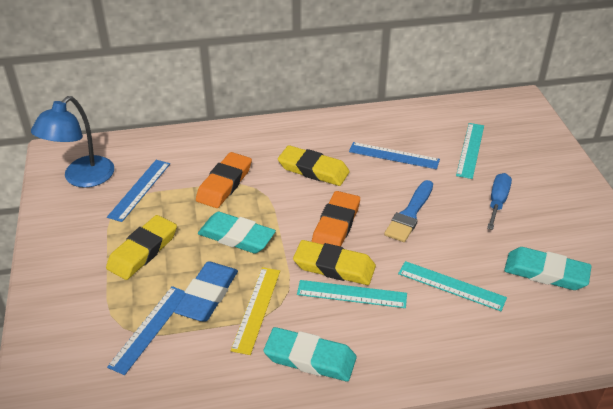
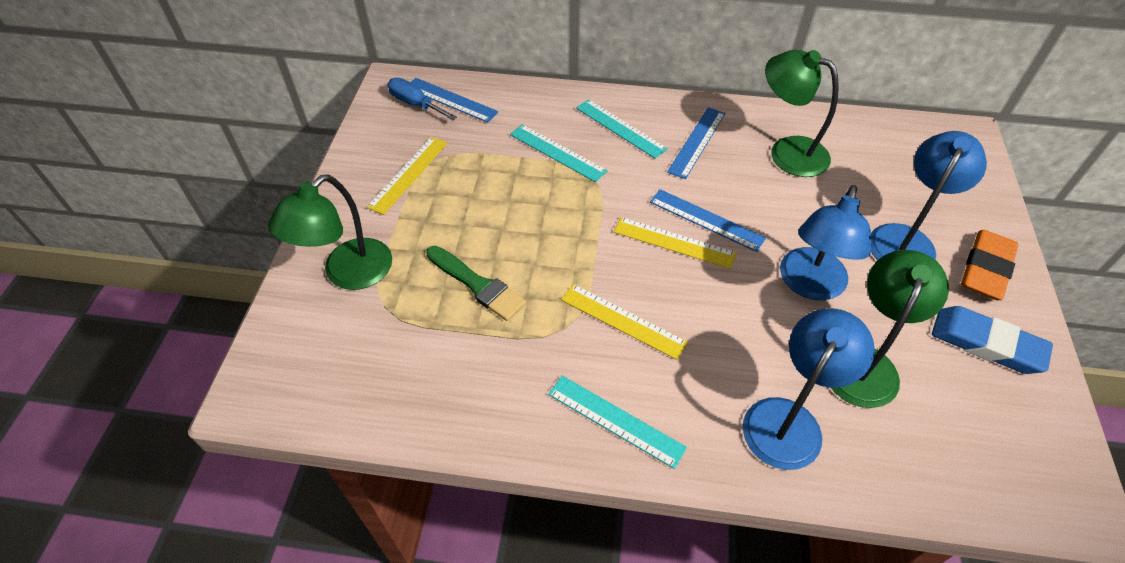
blue brush: [384,180,433,242] = 1 -> none = 0
blue lamp: [31,96,114,188] = 1 -> [743,308,875,470] [780,185,871,300] [871,131,987,260] = 3
green brush: none = 0 -> [426,246,526,321] = 1
green lamp: none = 0 -> [268,175,392,290] [765,50,839,177] [831,250,949,408] = 3
orange eraser: [196,152,252,208] [311,191,360,246] = 2 -> [961,230,1019,300] = 1
turquoise eraser: [198,212,276,254] [263,327,357,381] [504,247,592,290] = 3 -> none = 0
yellow eraser: [106,215,177,280] [278,145,350,186] [293,240,376,285] = 3 -> none = 0
yellow ruler: [231,267,280,355] = 1 -> [367,137,448,215] [561,284,688,360] [614,217,737,269] = 3

